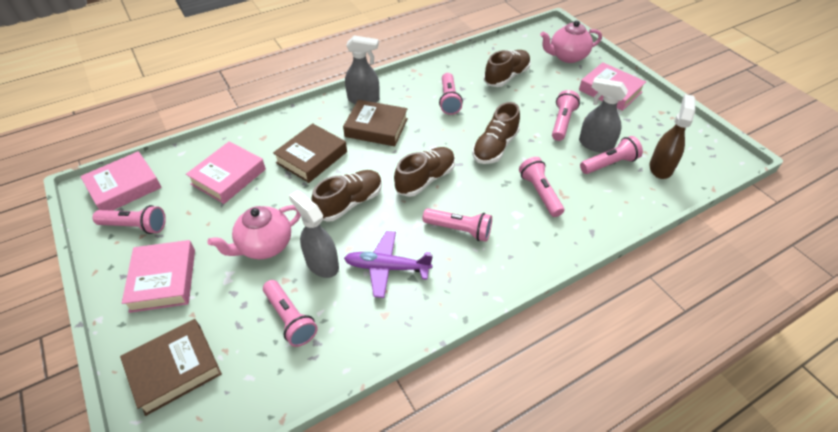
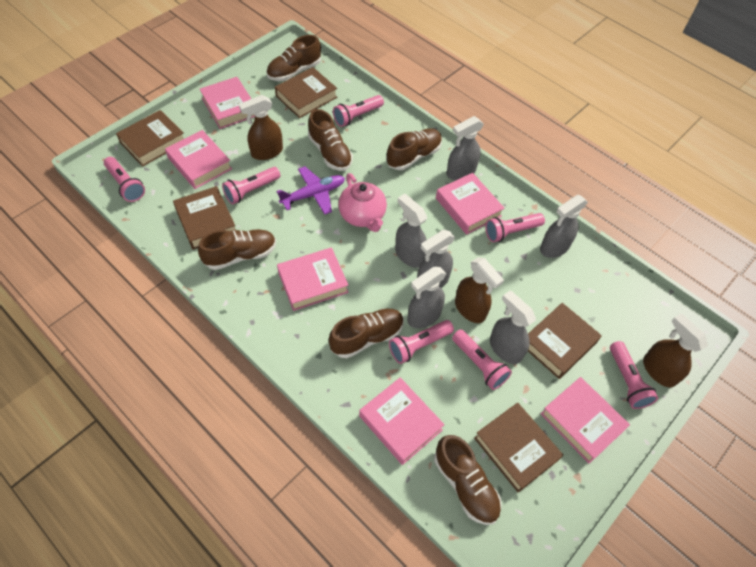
brown book: [120,319,222,416] [273,123,347,183] [343,100,408,146] = 3 -> [116,110,183,167] [173,186,236,250] [275,67,337,118] [474,403,563,493] [528,303,602,379] = 5
brown shoe: [312,170,382,222] [394,147,455,197] [472,102,520,164] [484,50,531,87] = 4 -> [198,229,276,270] [266,35,321,81] [308,109,353,171] [329,309,404,358] [386,128,442,170] [434,435,502,525] = 6
brown spray bottle: [650,94,695,179] = 1 -> [239,95,283,160] [455,257,504,323] [643,313,708,387] = 3
grey spray bottle: [289,190,339,278] [345,35,380,104] [579,78,628,153] = 3 -> [395,194,427,268] [408,267,447,329] [417,230,455,288] [447,116,484,180] [490,290,536,364] [540,195,588,258] = 6
pink book: [80,151,162,211] [122,240,195,313] [186,141,266,204] [579,62,646,111] = 4 -> [165,130,232,189] [200,77,255,129] [277,247,349,311] [359,377,445,465] [436,173,505,235] [541,377,630,463] = 6
pink teapot: [207,205,301,259] [540,21,602,63] = 2 -> [338,173,387,232] = 1

